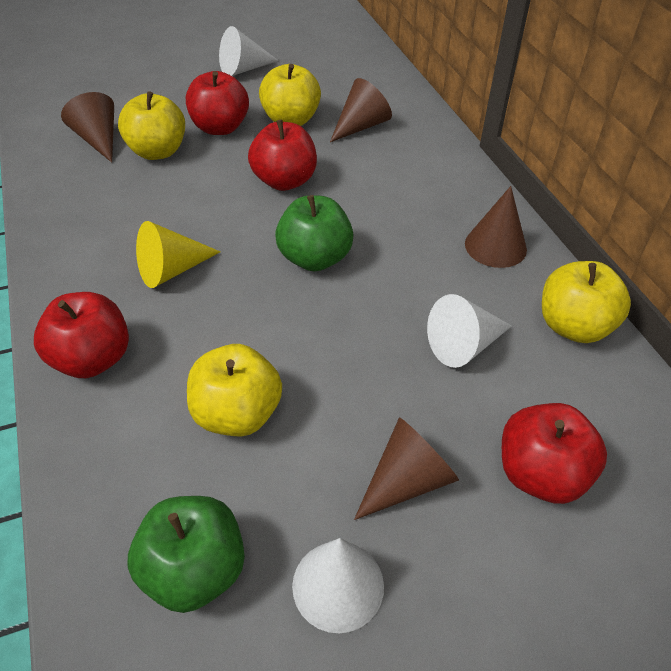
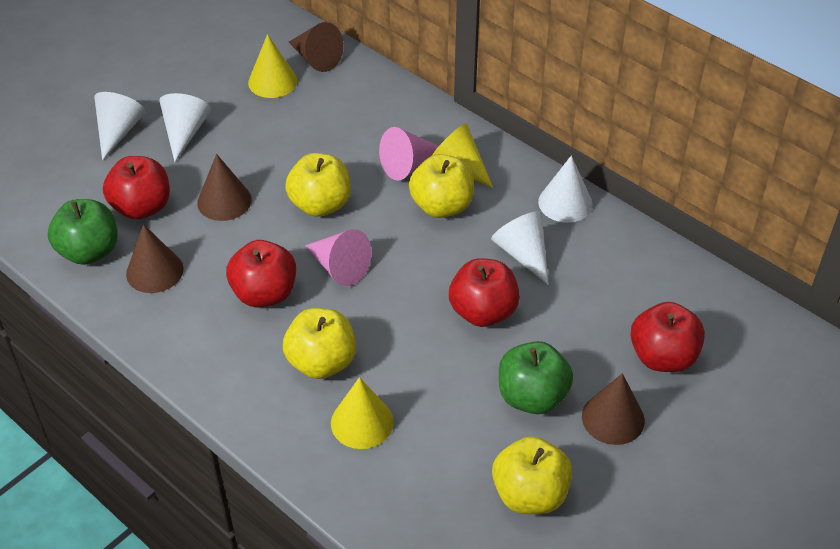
pink cone: none = 0 -> [305,229,372,286] [379,127,439,181] = 2
white cone: [219,26,279,76] [292,538,384,633] [427,294,512,368] = 3 -> [94,92,145,160] [160,93,211,162] [491,211,549,285] [538,155,593,223] = 4
yellow cone: [136,221,220,288] = 1 -> [248,34,297,98] [331,377,394,449] [432,124,493,188] = 3

